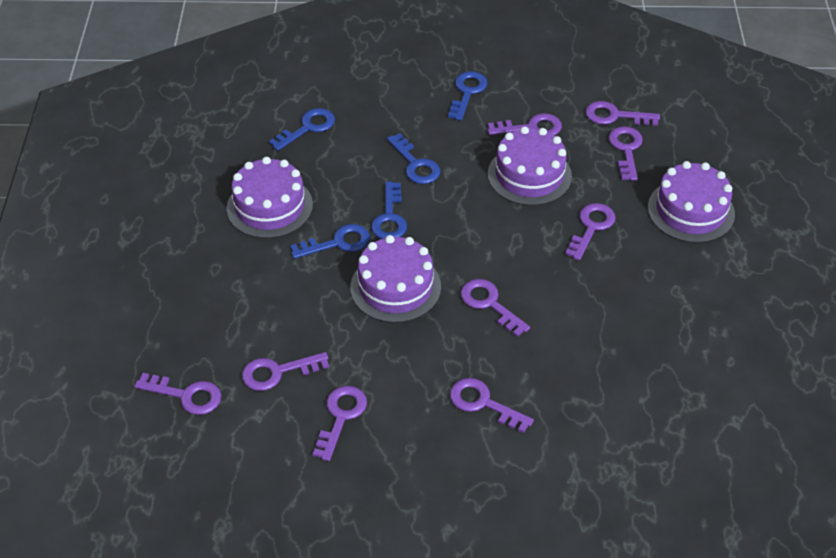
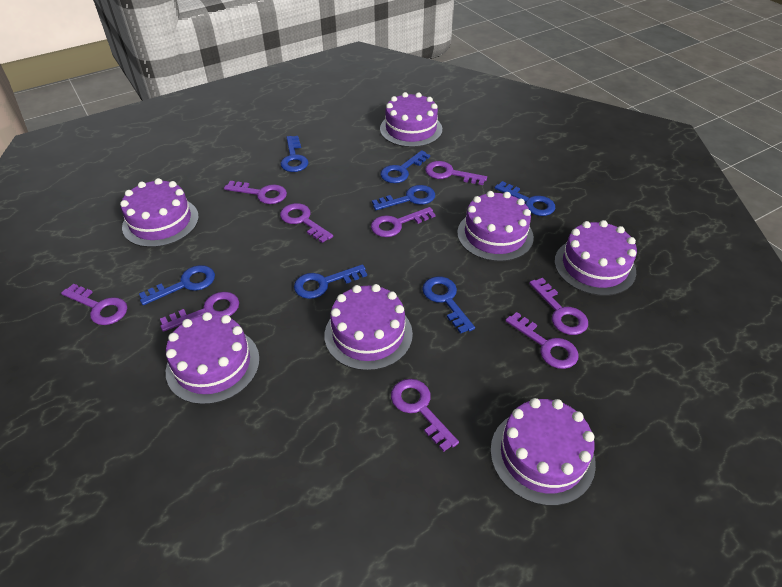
blue key: [269,108,335,151] [290,224,370,259] [371,182,407,239] [387,133,440,184] [448,71,488,121] = 5 -> [139,265,215,305] [280,136,308,172] [294,264,367,299] [372,185,435,210] [381,150,430,183] [422,276,475,334] [494,181,555,216] = 7
purple cake: [226,157,313,239] [350,235,441,323] [488,126,572,206] [648,161,735,243] = 4 -> [120,178,199,247] [166,312,260,405] [324,284,413,371] [380,92,442,147] [457,191,534,262] [490,398,596,506] [554,220,637,296] = 7

